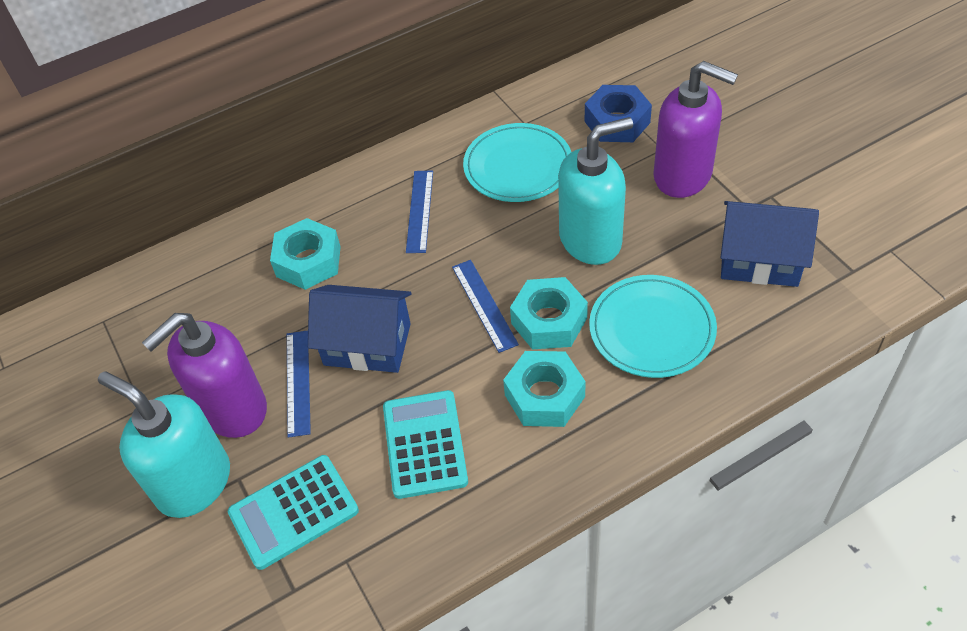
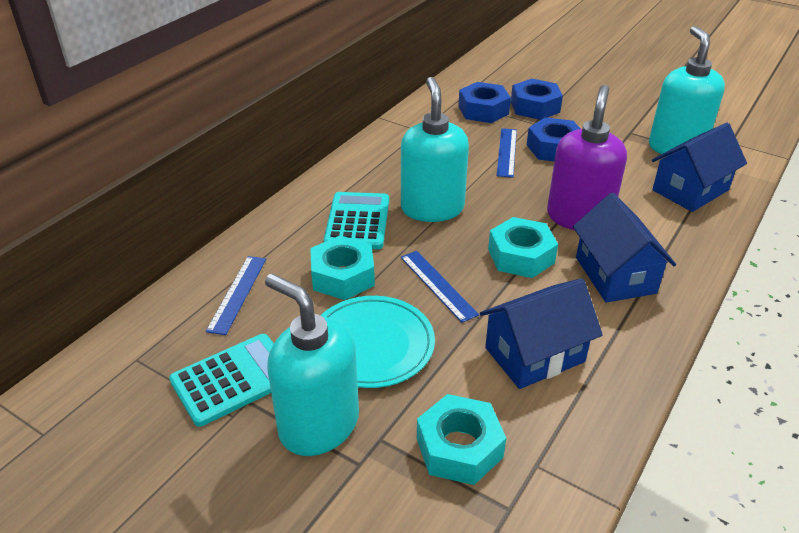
blue house: [308,285,412,373] [720,201,819,287] = 2 -> [480,278,603,389] [573,193,676,303] [652,123,747,212] = 3
blue nut: [585,85,652,142] = 1 -> [458,82,511,123] [511,79,563,120] [527,117,581,161] = 3
purple soap dispenser: [142,313,267,438] [653,61,738,198] = 2 -> [547,85,627,230] = 1
turquoise plate: [463,123,571,202] [589,275,717,378] = 2 -> [320,296,435,388] = 1
turquoise soap dispenser: [98,371,230,518] [558,117,633,265] = 2 -> [265,274,359,456] [401,77,469,222] [649,26,725,156] = 3

